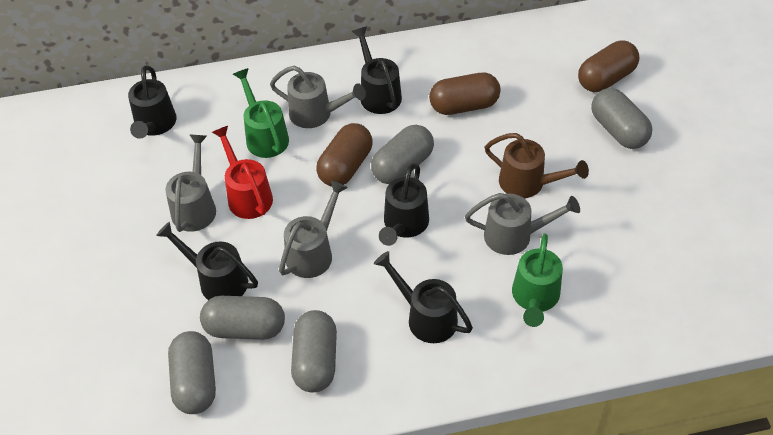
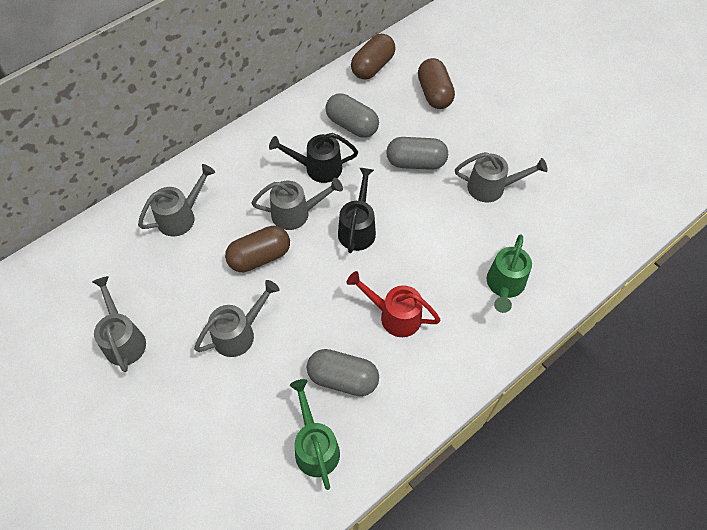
black watering can: [128,66,177,139] [156,222,258,300] [352,27,402,114] [374,251,473,343] [379,163,429,246] = 5 -> [269,133,358,183] [338,168,376,253] = 2
brown watering can: [485,133,589,198] = 1 -> none = 0
grey capsule: [168,331,216,414] [200,296,285,340] [291,310,337,392] [371,125,434,184] [591,88,652,149] = 5 -> [307,349,379,396] [325,93,379,138] [386,137,448,170] = 3
grey watering can: [165,134,216,232] [270,66,366,128] [279,180,348,278] [465,193,580,255] = 4 -> [92,276,146,372] [138,164,215,236] [194,280,279,357] [251,178,343,230] [455,152,548,202] = 5

